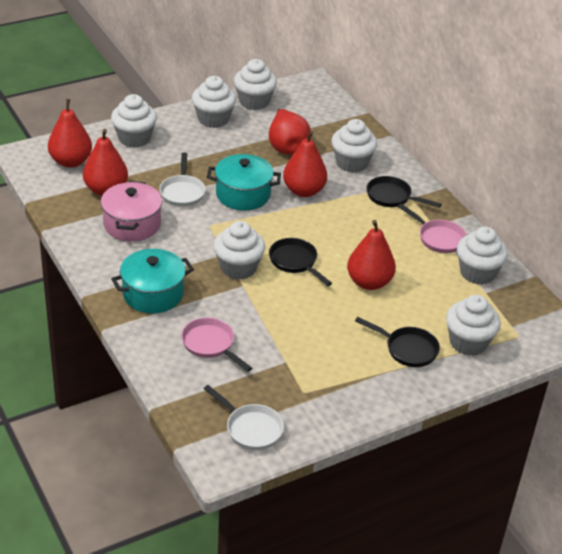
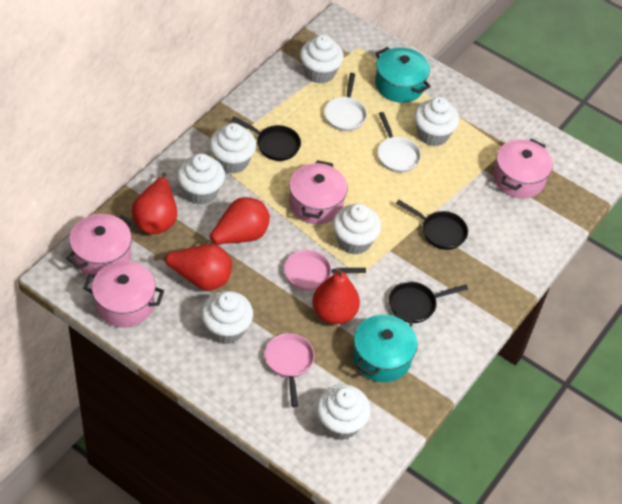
pink pot: [101,181,162,242] = 1 -> [66,214,135,275] [83,261,164,327] [289,160,348,224] [493,139,553,198] = 4
red pear: [48,99,92,168] [83,129,128,196] [269,108,311,155] [283,131,327,197] [347,220,396,290] = 5 -> [132,172,178,234] [154,244,232,291] [204,197,270,245] [312,267,360,324] = 4

